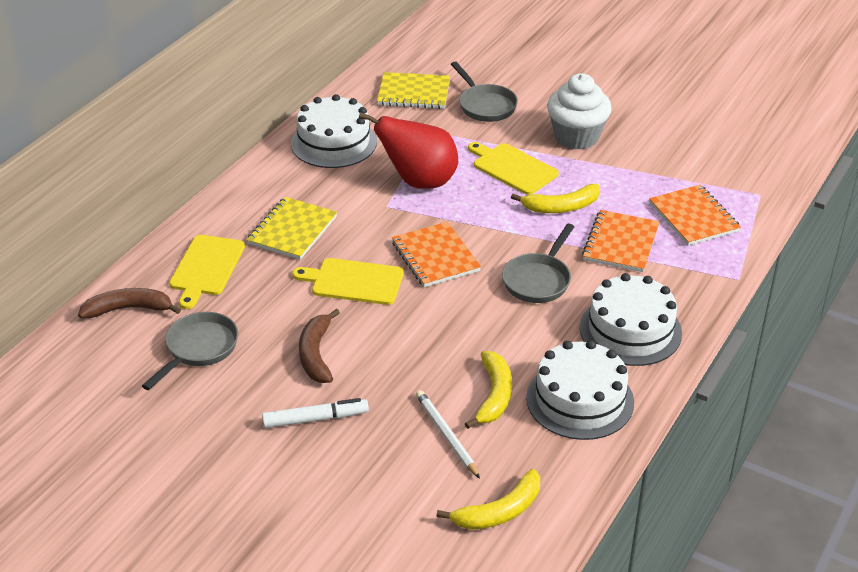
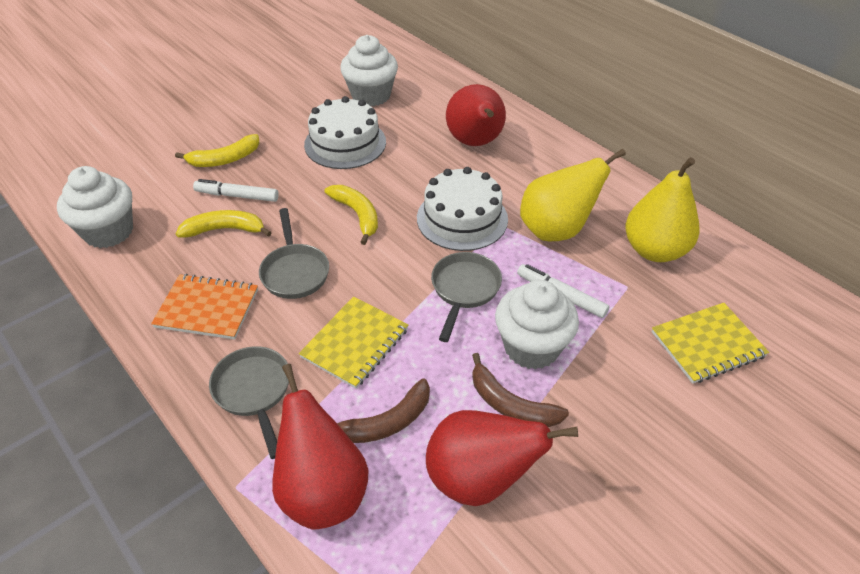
orange notebook: [392,222,481,287] [582,210,660,272] [649,185,741,246] = 3 -> [151,274,258,339] = 1
red pear: [359,112,458,189] = 1 -> [272,364,369,530] [426,410,578,506] [446,84,506,146] = 3
white cake: [291,94,377,168] [526,340,634,440] [580,273,682,366] = 3 -> [304,96,386,169] [417,167,508,251] = 2
white cupcake: [547,73,612,150] = 1 -> [57,166,133,248] [340,35,398,106] [495,280,579,370] = 3
white marker: [262,398,369,428] = 1 -> [193,179,279,202] [517,264,609,318] = 2
white pencil: [416,390,480,479] = 1 -> none = 0
yellow cutting board: [169,235,245,309] [292,258,404,305] [468,142,559,195] = 3 -> none = 0
yellow pear: none = 0 -> [520,149,626,241] [625,157,700,262] = 2

